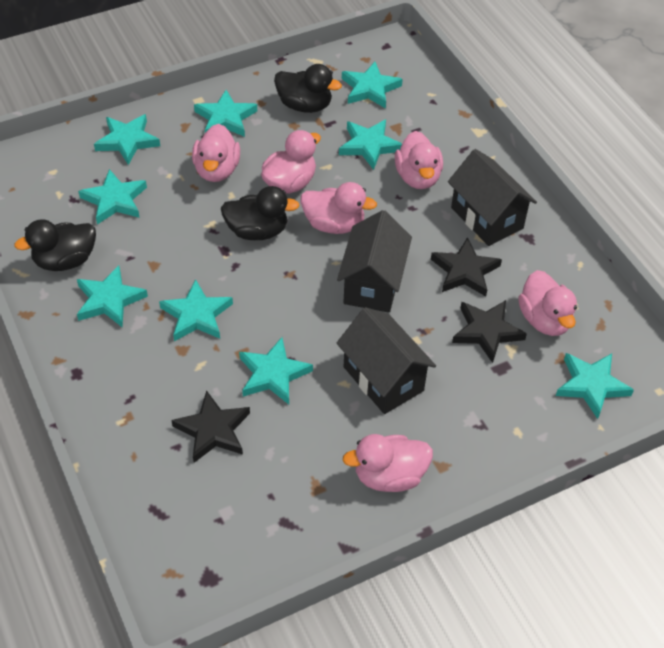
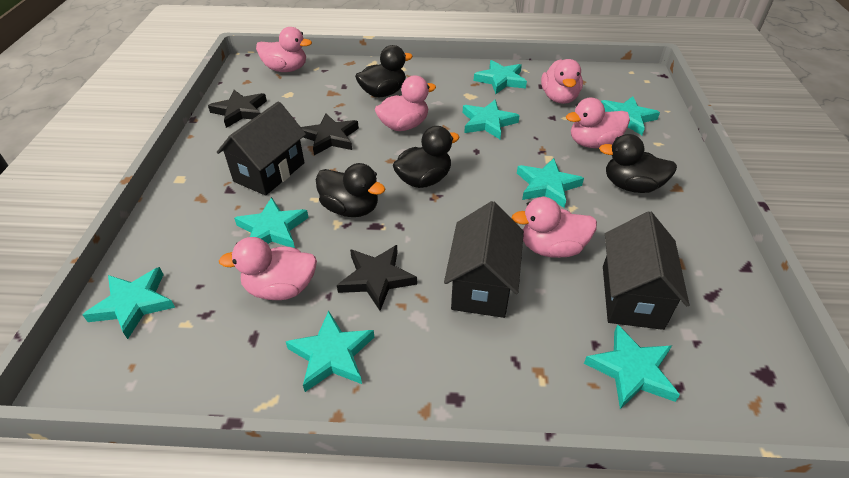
black duck: [14,219,96,271] [221,186,300,240] [274,64,342,113] = 3 -> [316,163,385,217] [355,45,413,97] [393,126,459,188] [599,134,677,193] = 4
turquoise star: [77,265,148,327] [78,169,147,224] [94,114,160,165] [159,279,233,341] [194,90,257,137] [239,337,313,404] [339,119,402,170] [342,62,403,109] [556,353,634,419] = 9 -> [83,267,175,339] [234,197,309,248] [285,311,374,392] [463,100,520,139] [474,60,527,94] [517,158,584,208] [584,324,680,409] [601,96,660,135] = 8

